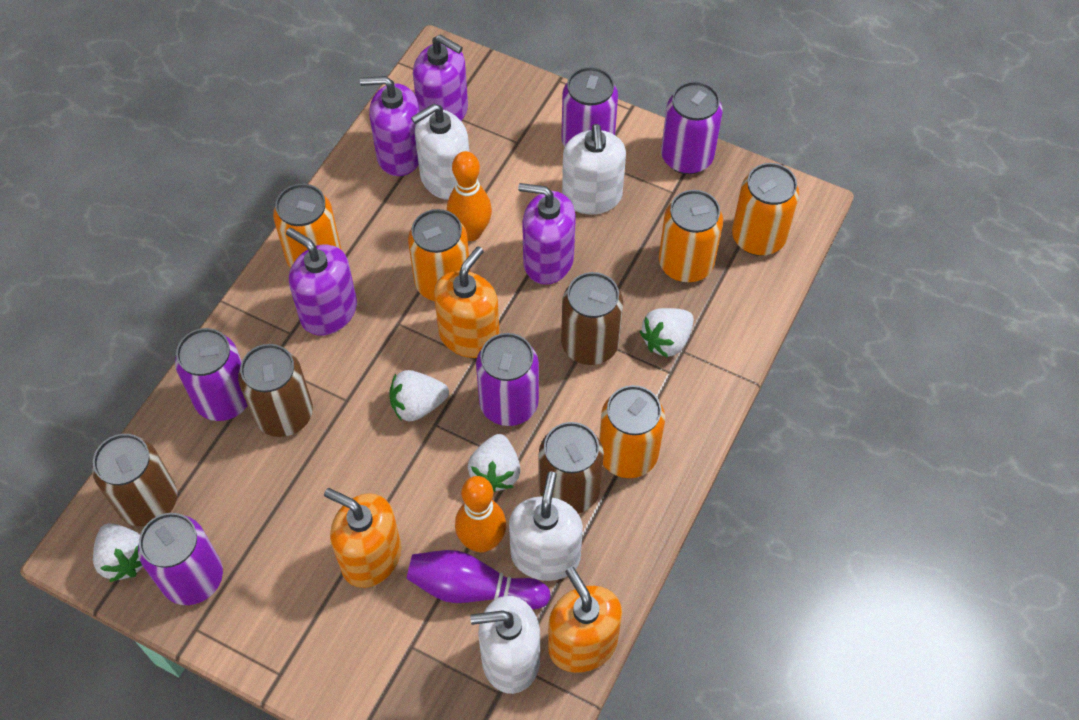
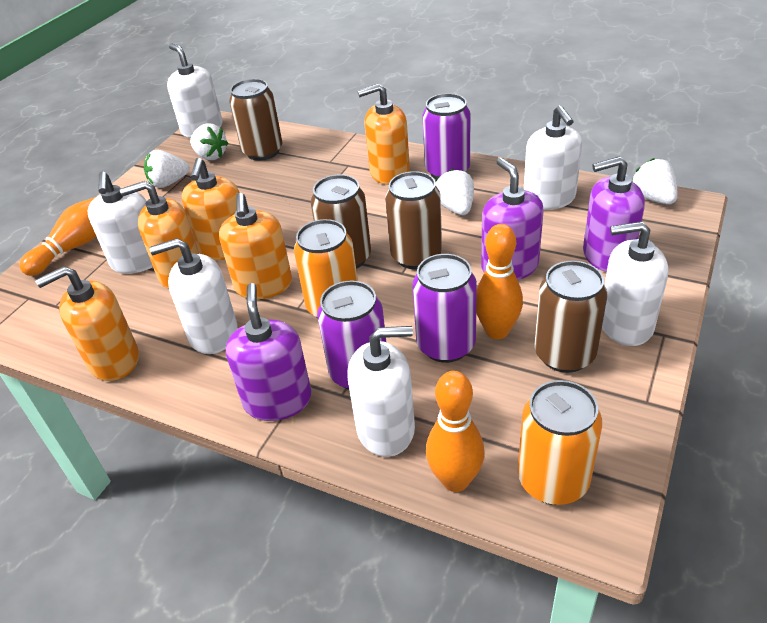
orange bowling pin: [447,151,492,241] [455,476,506,553] = 2 -> [19,197,97,276] [426,371,485,492] [476,224,523,339] = 3
orange can: [273,184,341,268] [408,209,470,301] [599,385,665,478] [659,190,723,283] [732,163,799,256] = 5 -> [294,219,358,318] [518,380,602,505] = 2
orange soap dispenser: [324,488,401,588] [434,246,500,358] [548,567,622,673] = 3 -> [35,266,139,381] [120,181,199,289] [181,158,240,260] [219,193,292,299] [357,83,410,185] = 5
purple bowling pin: [407,550,550,609] = 1 -> none = 0
purple can: [138,513,223,605] [175,328,248,421] [476,333,539,426] [561,67,618,147] [661,81,723,174] = 5 -> [317,280,386,390] [412,254,477,363] [422,93,470,179] = 3
purple soap dispenser: [286,228,357,335] [360,76,420,176] [413,35,468,121] [518,183,576,285] = 4 -> [226,283,312,421] [481,158,544,280] [583,156,645,272] = 3
white soap dispenser: [411,104,469,200] [470,596,540,694] [509,472,583,581] [562,124,626,214] = 4 -> [87,172,153,274] [149,238,238,354] [167,44,223,138] [347,326,415,457] [524,105,582,210] [602,221,668,346] = 6

